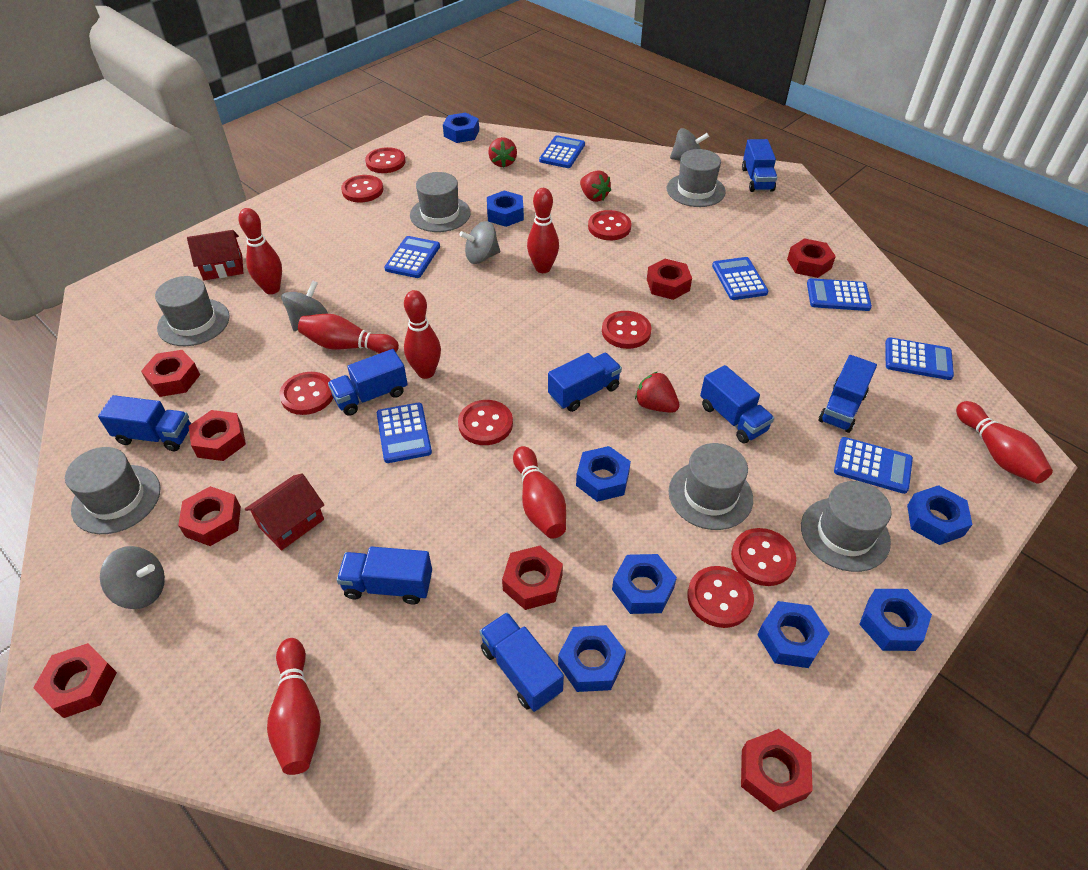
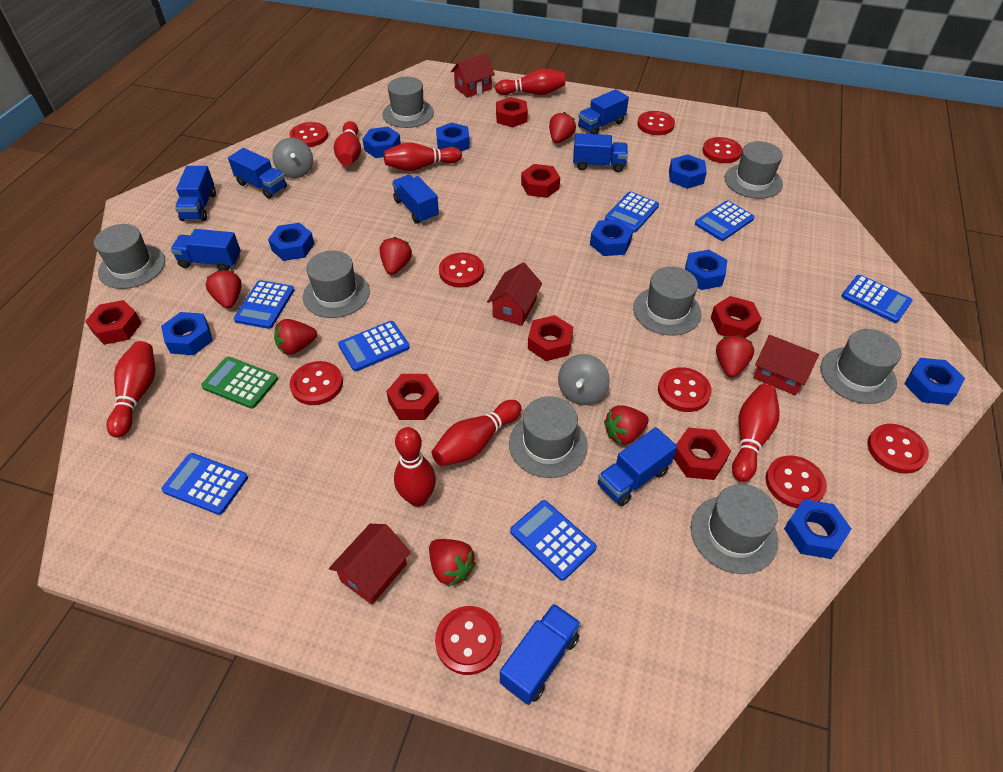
blue nut: [443,113,479,143] [487,190,524,227] [558,625,626,692] [576,446,631,502] [612,554,677,614] [757,601,830,668] [859,589,932,651] [907,485,973,545] = 8 -> [161,312,213,355] [268,223,314,261] [363,127,401,158] [436,122,470,152] [590,219,633,256] [669,154,707,189] [685,250,727,290] [784,499,851,559] [905,358,965,405] = 9
green calculator: none = 0 -> [201,357,278,409] = 1
grey hat: [65,447,161,534] [155,276,230,346] [410,172,471,232] [667,149,726,207] [668,443,753,530] [801,481,892,572] = 6 -> [94,224,165,289] [303,250,370,318] [382,77,434,128] [509,396,588,478] [633,266,701,336] [691,484,778,574] [725,141,783,199] [821,329,901,404] = 8
grey spinning top: [100,546,165,609] [281,280,328,331] [459,221,500,264] [670,128,709,161] = 4 -> [273,138,313,178] [558,354,610,405] = 2
red button: [279,372,333,415] [341,175,383,203] [365,147,406,173] [458,400,513,445] [588,210,631,240] [602,311,652,349] [687,566,754,628] [731,528,796,586] = 8 -> [290,122,328,147] [290,361,343,405] [435,606,502,675] [439,253,484,288] [637,111,675,135] [658,367,712,412] [702,137,742,163] [766,455,827,508] [868,424,929,474] = 9
red house: [187,230,243,280] [245,474,324,550] = 2 -> [329,524,411,605] [451,53,495,98] [487,263,542,326] [753,335,819,395] = 4
red nut: [33,643,117,718] [141,350,200,397] [178,486,241,546] [189,410,246,461] [502,546,563,610] [647,259,692,300] [741,729,813,812] [787,238,836,278] = 8 -> [85,300,142,345] [386,374,439,420] [496,97,528,127] [521,164,560,198] [528,315,573,361] [673,428,731,480] [711,296,762,338] = 7
red strawberry: [488,137,517,167] [580,170,611,202] [635,372,680,413] = 3 -> [206,270,242,308] [274,319,317,355] [380,237,412,275] [429,539,476,587] [549,112,576,143] [604,405,649,445] [716,335,754,377] = 7

